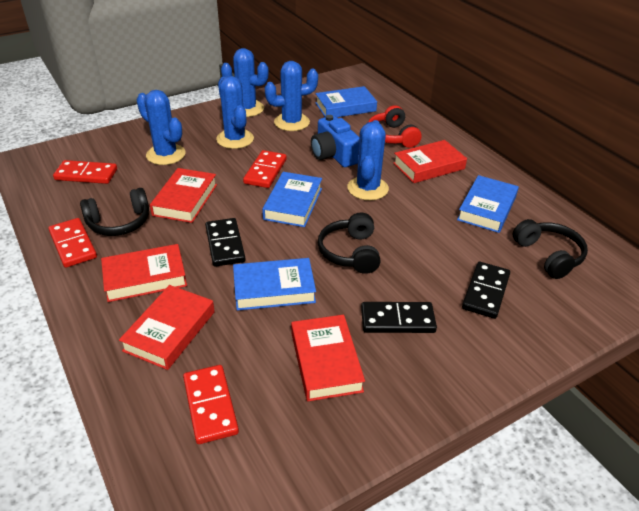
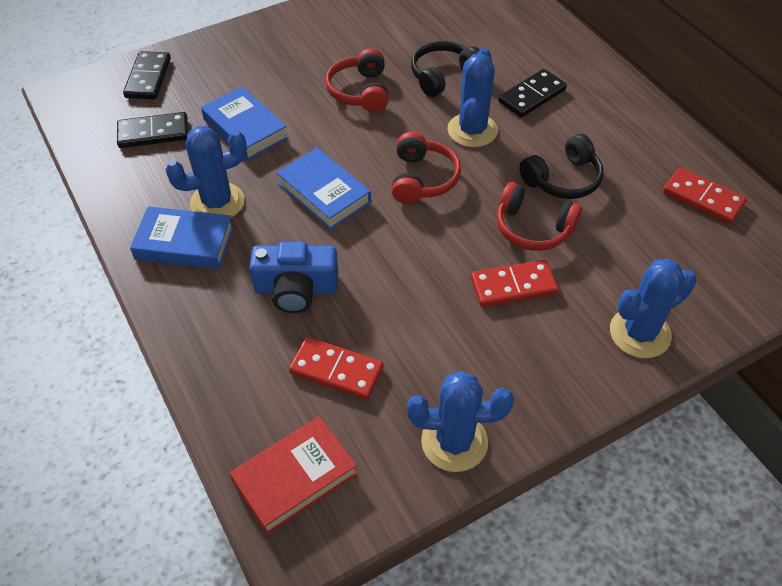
black headphones: [80,188,149,236] [318,213,380,274] [513,219,588,279] = 3 -> [411,41,480,97] [519,134,603,199] = 2
blue book: [233,258,316,311] [262,172,322,227] [315,86,377,117] [457,175,519,233] = 4 -> [130,206,234,269] [201,87,288,160] [276,148,371,230] = 3
blue cactus: [137,90,186,165] [216,76,254,149] [221,48,269,117] [265,61,318,131] [347,120,389,200] = 5 -> [165,126,247,218] [407,371,514,472] [447,48,498,147] [610,259,697,358] = 4
red book: [101,244,187,302] [119,285,215,370] [150,168,217,223] [291,315,365,401] [393,140,467,183] = 5 -> [229,416,358,535] = 1
red domino: [48,218,97,268] [53,160,117,184] [183,365,239,444] [243,150,287,188] = 4 -> [289,337,383,400] [471,260,558,307] [663,167,747,224] = 3
red headphones: [368,105,421,148] = 1 -> [325,48,389,112] [391,132,461,204] [497,182,582,251] = 3

